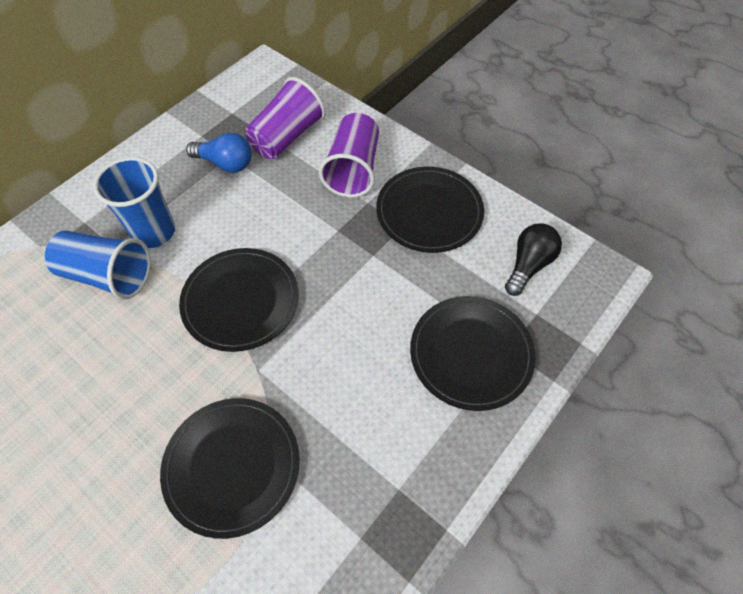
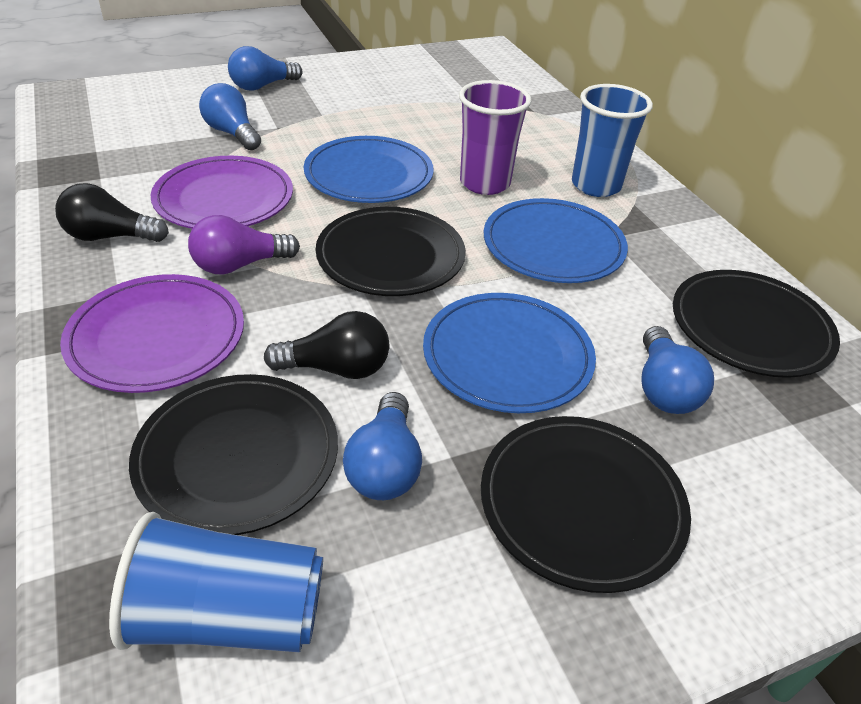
black light bulb: [505,223,562,296] = 1 -> [55,183,169,242] [264,311,389,379] = 2
blue light bulb: [186,133,252,173] = 1 -> [199,83,261,150] [228,46,302,91] [343,392,422,500] [642,326,714,414] = 4
blue plate: none = 0 -> [304,136,434,203] [423,293,596,413] [484,198,628,283] = 3
purple cup: [245,77,326,159] [319,113,379,198] = 2 -> [459,80,532,195] = 1
purple light bulb: none = 0 -> [188,215,300,275] = 1
purple plate: none = 0 -> [60,274,244,393] [151,156,293,229] = 2

